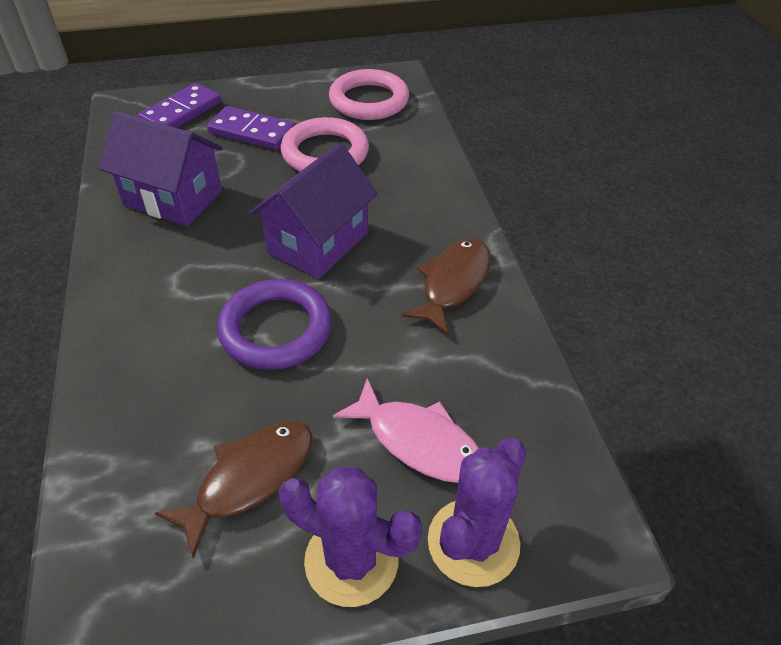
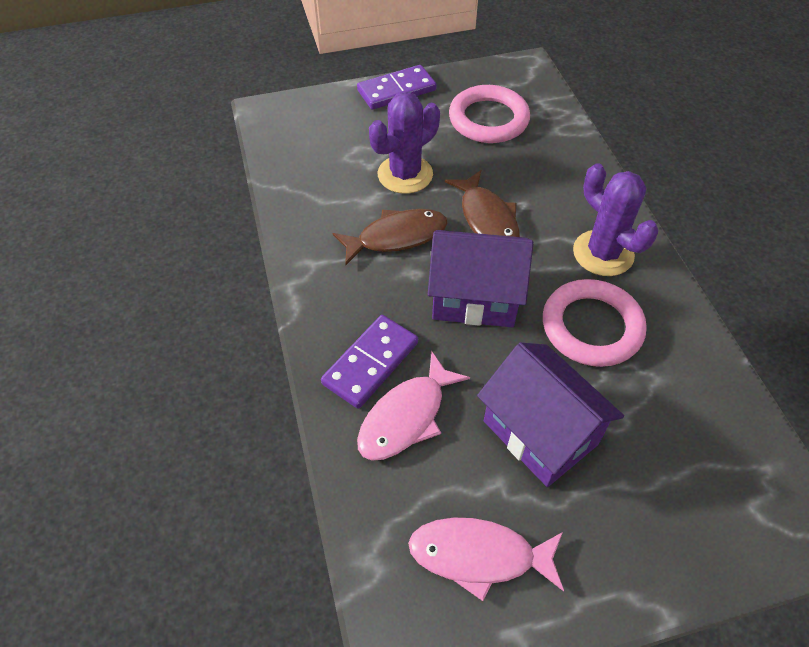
pink fish: [333,378,479,483] = 1 -> [357,352,470,461] [408,518,564,601] = 2
purple ring: [217,279,332,370] = 1 -> none = 0

